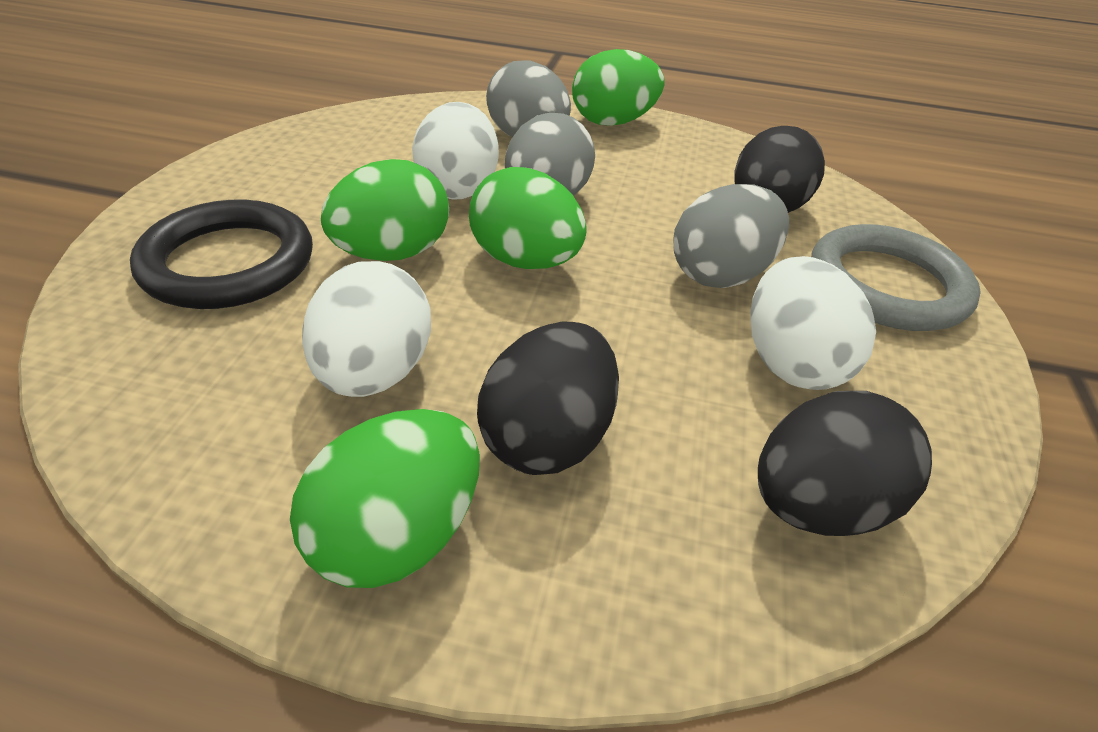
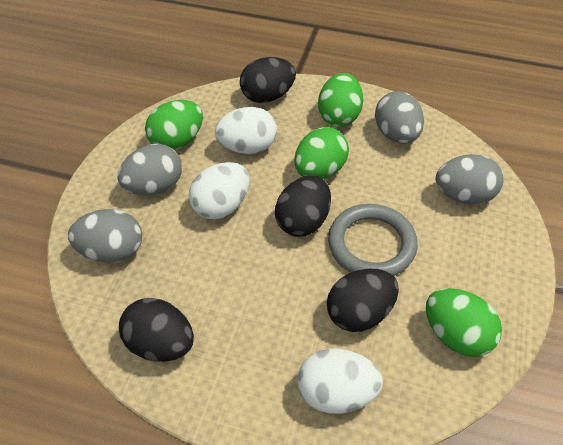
black egg: [477,322,619,475] [734,126,825,213] [758,391,932,536] = 3 -> [119,298,194,362] [240,57,296,103] [275,175,331,237] [327,269,399,332] = 4
black ring: [130,200,313,309] = 1 -> none = 0
grey egg: [486,60,571,137] [505,113,595,196] [673,184,789,288] = 3 -> [68,209,142,263] [117,144,182,195] [375,91,424,144] [436,154,504,205] = 4

